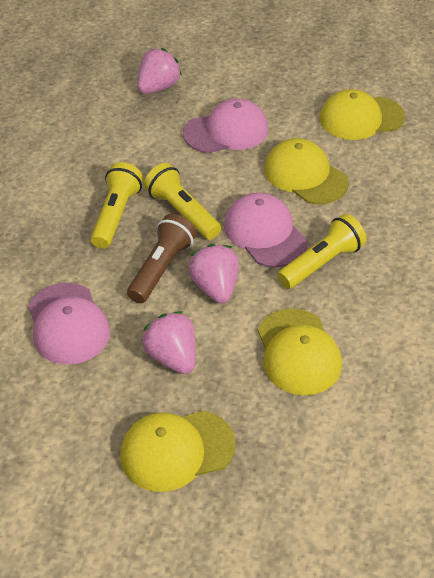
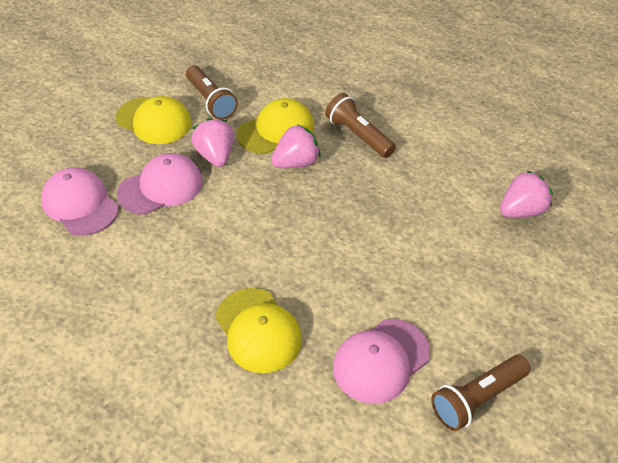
brown flashlight: [127,214,196,303] = 1 -> [186,65,238,120] [325,93,396,158] [431,355,531,431] = 3
yellow cap: [120,411,236,492] [258,309,342,395] [264,138,349,204] [319,89,405,140] = 4 -> [116,96,191,144] [215,288,302,373] [237,98,314,154] = 3
yellow flashlight: [91,162,143,249] [144,163,221,240] [277,214,367,289] = 3 -> none = 0

